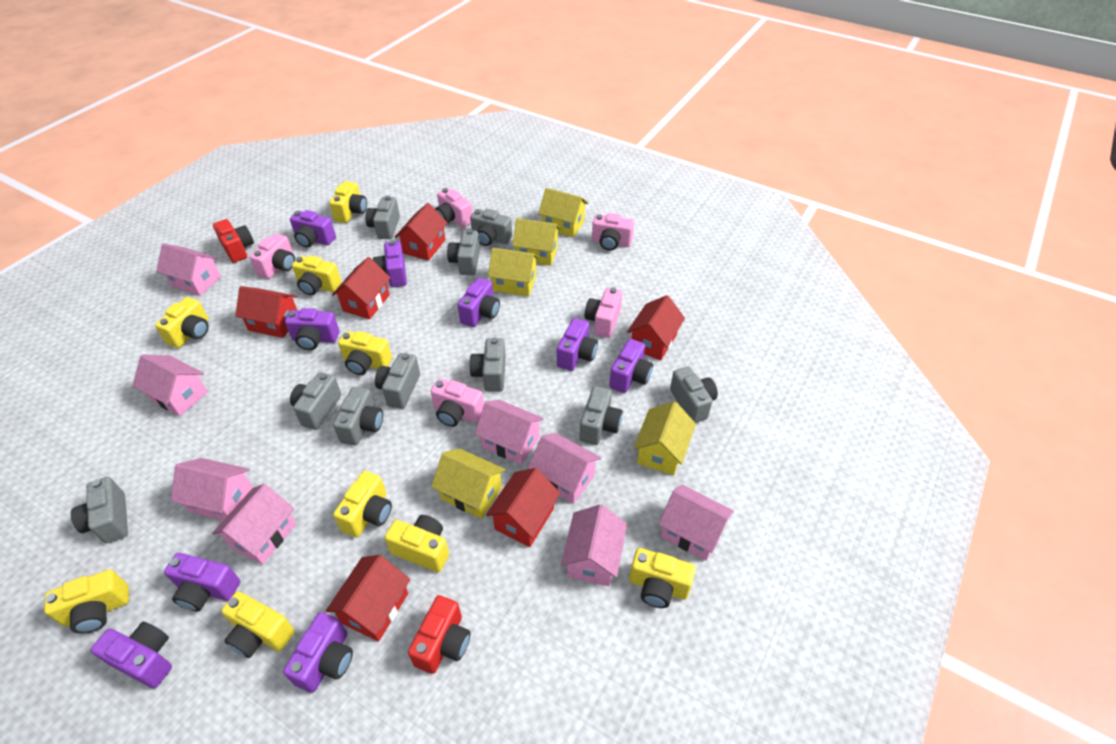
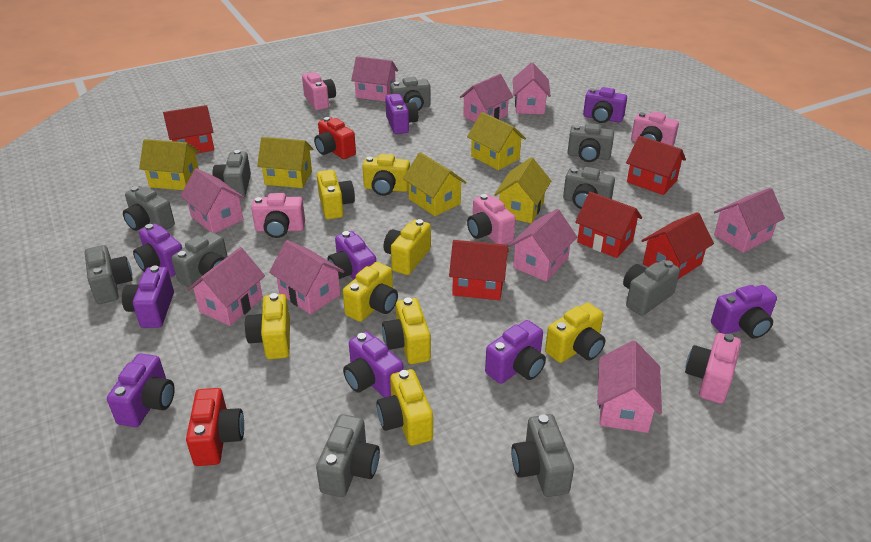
pink house: [132,355,208,416] [156,243,221,296] [171,458,253,520] [212,484,296,565] [475,400,544,465] [528,433,601,504] [561,504,627,586] [658,485,734,561] = 8 -> [180,168,245,233] [187,247,265,326] [269,240,345,314] [351,56,398,102] [459,74,513,122] [509,209,577,282] [513,62,551,114] [597,341,662,433] [714,188,785,253] = 9
red house: [235,286,298,338] [326,555,410,642] [332,257,391,319] [395,203,448,261] [486,468,560,547] [627,295,685,361] = 6 -> [163,105,214,154] [449,240,509,300] [575,192,642,258] [626,136,686,195] [641,212,714,279] = 5
yellow camera: [44,569,129,634] [155,297,209,348] [221,591,295,658] [292,255,342,295] [329,181,367,223] [333,471,392,537] [338,331,392,375] [385,515,449,572] [629,548,695,608] = 9 -> [245,293,290,359] [317,170,355,219] [343,262,398,322] [362,154,410,196] [376,369,433,446] [382,298,431,364] [384,219,431,275] [545,303,605,363] = 8

